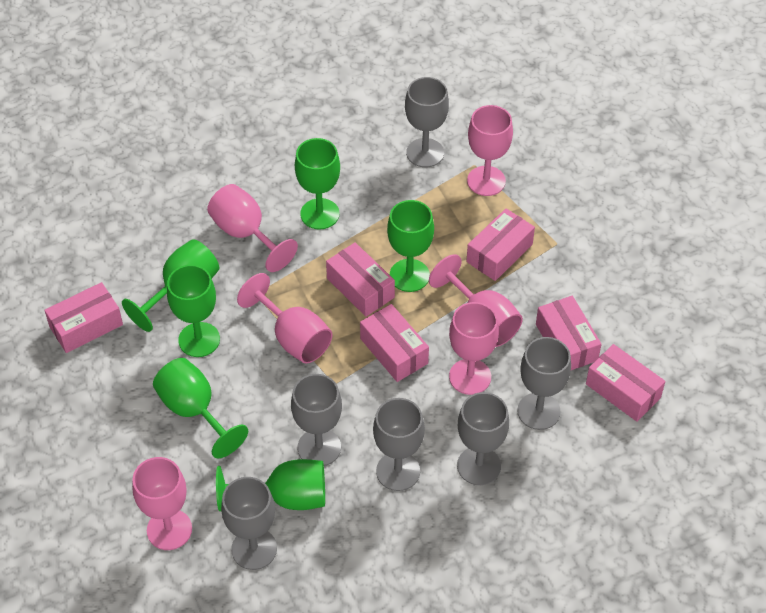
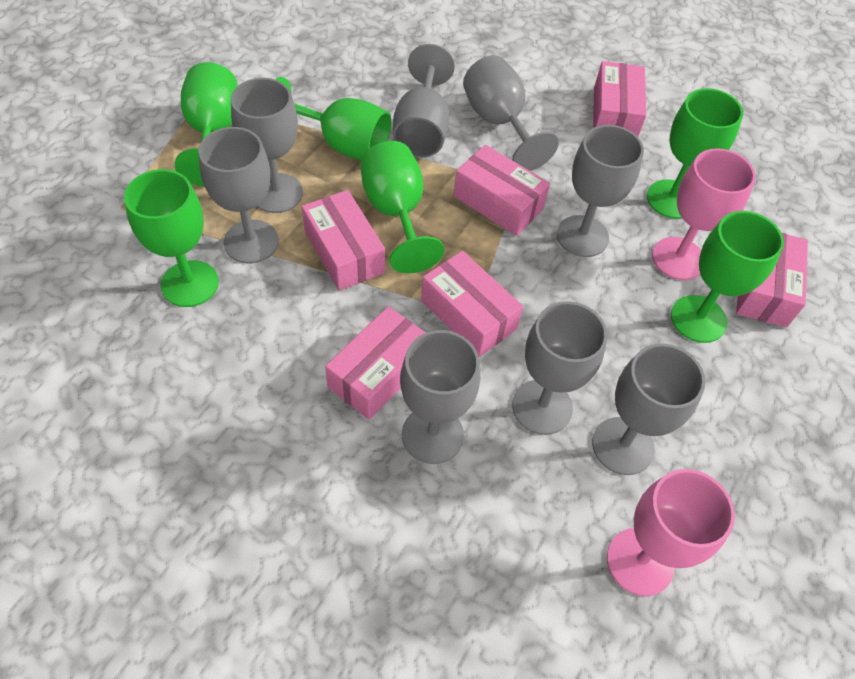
grey goblet: [221,477,277,570] [291,374,342,466] [373,398,425,491] [405,77,449,167] [457,392,509,485] [517,337,571,430] = 6 -> [198,127,279,263] [231,78,303,213] [393,44,455,158] [400,330,480,464] [463,55,559,171] [512,301,607,435] [557,125,644,257] [592,343,705,475] = 8
pink goblet: [132,457,192,550] [207,184,298,272] [237,273,333,364] [429,254,523,347] [449,302,499,395] [467,105,513,196] = 6 -> [607,469,735,596] [652,148,756,280] = 2

